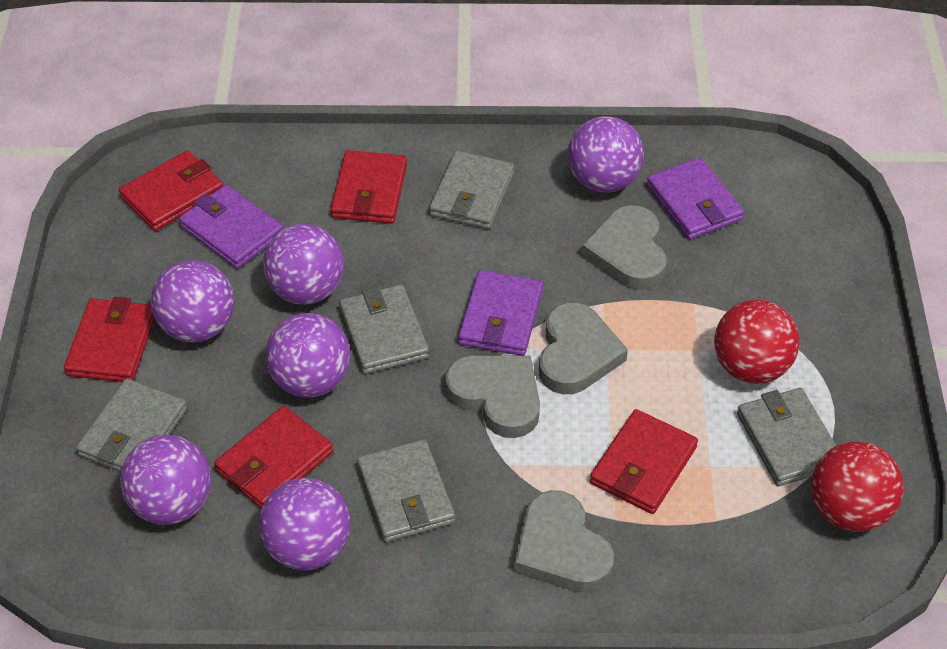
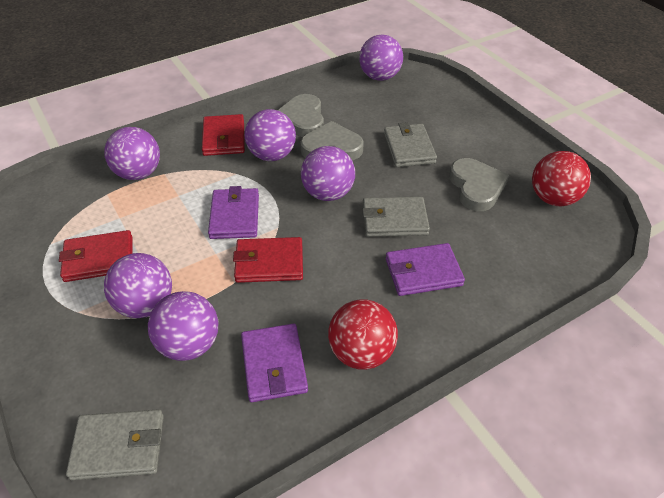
grey heart: [445,355,540,438] [514,490,614,593] [539,303,628,394] [581,205,667,290] = 4 -> [278,94,324,137] [300,121,364,160] [449,158,509,211] = 3
grey wallet: [76,379,187,472] [339,285,429,374] [357,439,455,542] [429,151,514,229] [737,388,836,486] = 5 -> [66,409,164,480] [362,197,430,237] [384,122,437,167] = 3
red wallet: [64,297,155,382] [119,151,223,231] [214,406,333,509] [331,150,407,224] [590,409,698,514] = 5 -> [59,230,132,282] [202,114,245,156] [233,237,303,283] = 3

